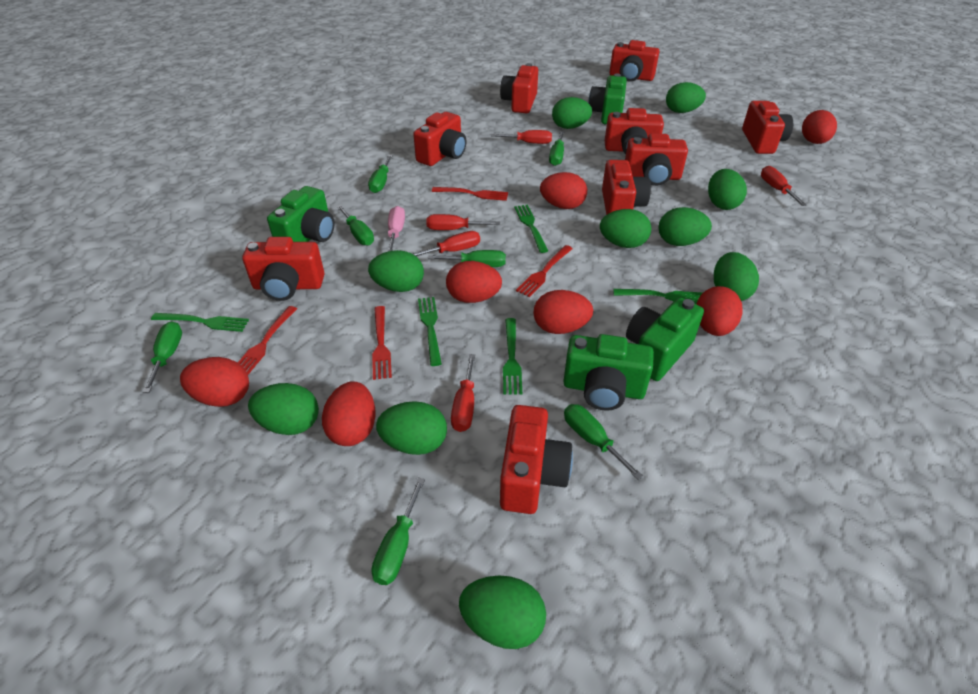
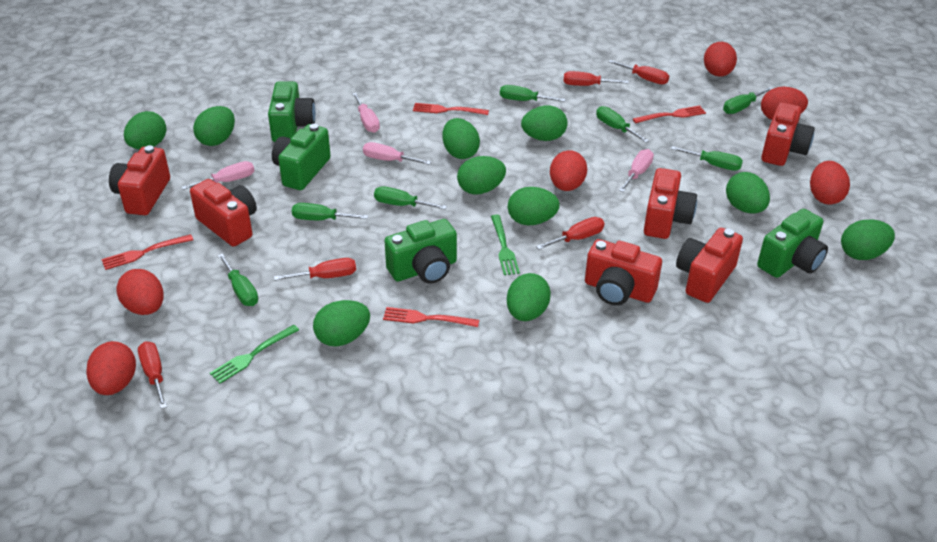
green fork: [151,313,249,332] [418,297,442,366] [503,318,522,395] [514,204,548,253] [613,289,703,304] = 5 -> [210,325,299,384] [491,215,520,275] = 2
pink screwdriver: [387,206,405,252] = 1 -> [182,161,254,190] [352,93,380,133] [363,142,431,165] [619,149,654,192] = 4
red camera: [242,237,324,301] [413,112,466,166] [500,63,538,113] [500,405,573,514] [602,160,651,215] [605,108,664,154] [610,40,659,81] [625,133,688,186] [742,101,793,154] = 9 -> [109,145,170,215] [190,179,257,247] [585,239,662,305] [644,168,697,239] [676,228,743,303] [761,102,815,166] = 6
red egg: [180,357,249,407] [322,381,376,446] [446,261,502,303] [533,290,593,334] [540,172,587,209] [697,286,742,336] [802,110,837,144] = 7 -> [86,341,136,395] [116,269,164,315] [550,151,587,191] [704,42,737,77] [761,87,808,120] [810,161,850,204] = 6

